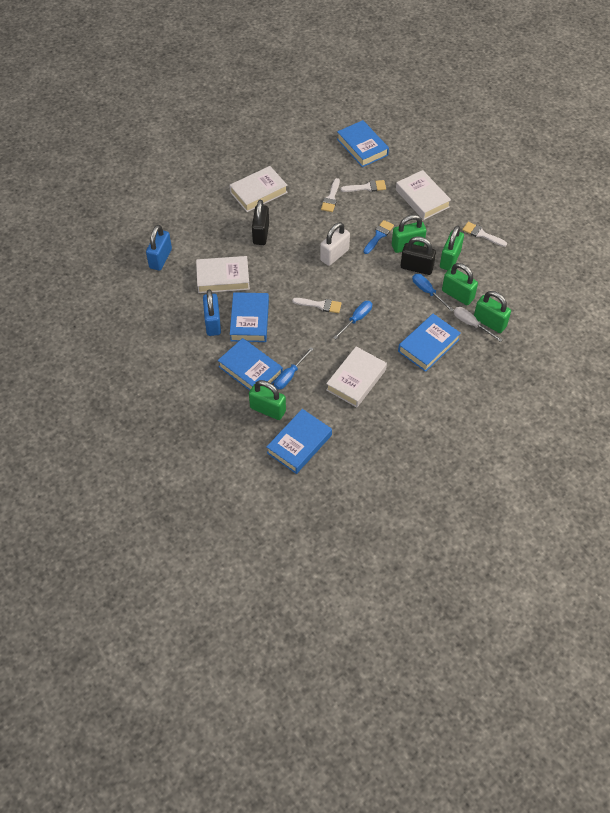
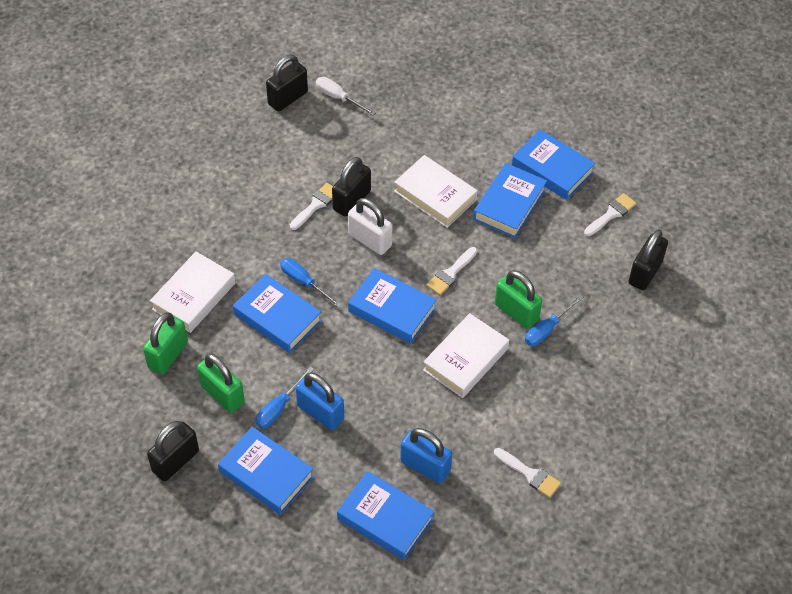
black padlock: [252,200,269,245] [401,236,436,275] = 2 -> [147,421,199,481] [266,55,308,112] [332,157,371,217] [628,229,668,290] = 4
blue book: [218,338,283,391] [230,292,269,342] [267,409,332,474] [337,120,389,167] [398,314,461,372] = 5 -> [218,427,314,515] [233,274,322,353] [337,471,434,560] [348,268,437,344] [473,163,547,238] [512,129,595,200] = 6
blue brush: [364,220,394,254] = 1 -> none = 0
green padlock: [249,380,286,420] [392,215,426,253] [440,225,464,270] [442,263,478,305] [474,291,511,333] = 5 -> [143,312,188,375] [197,353,245,413] [495,270,542,329] = 3
white book: [196,256,250,293] [229,166,288,212] [326,346,387,408] [396,170,451,220] = 4 -> [150,252,236,333] [394,155,478,228] [423,313,509,398] = 3

